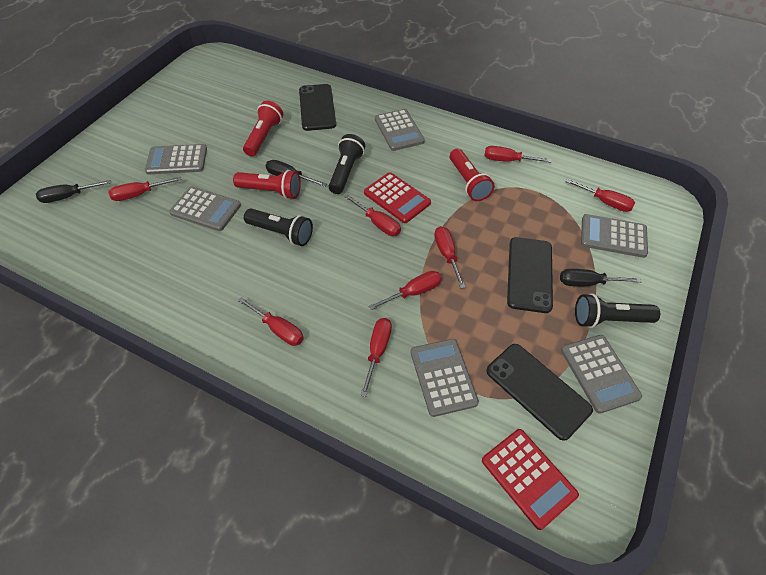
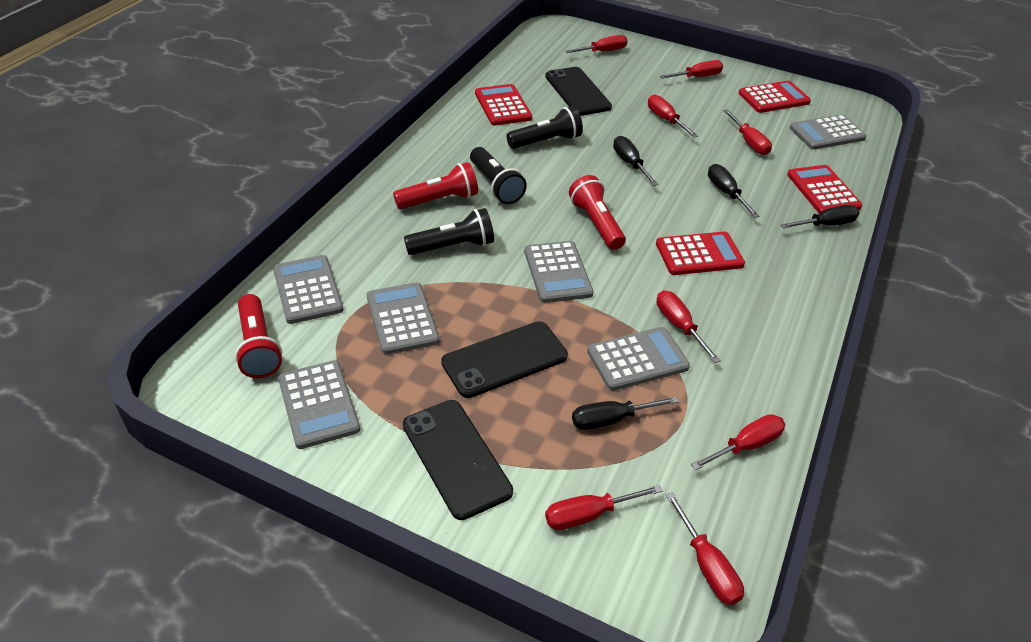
black screwdriver: [36,180,111,203] [265,160,327,187] [560,269,641,286] = 3 -> [572,396,679,430] [613,136,658,186] [708,164,759,218] [780,205,859,229] = 4
red calculator: [364,172,431,223] [482,429,579,530] = 2 -> [475,84,532,126] [656,231,745,275] [738,81,811,113] [787,165,862,214] = 4

